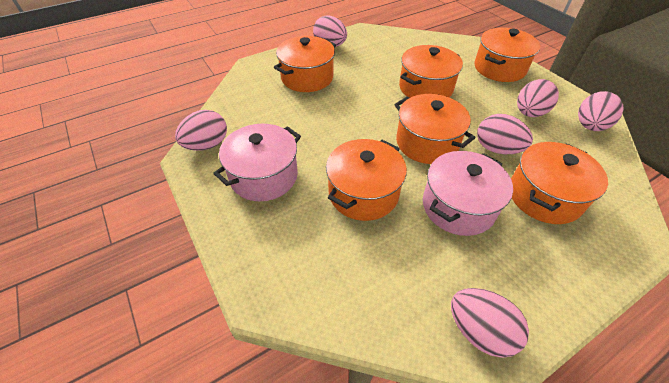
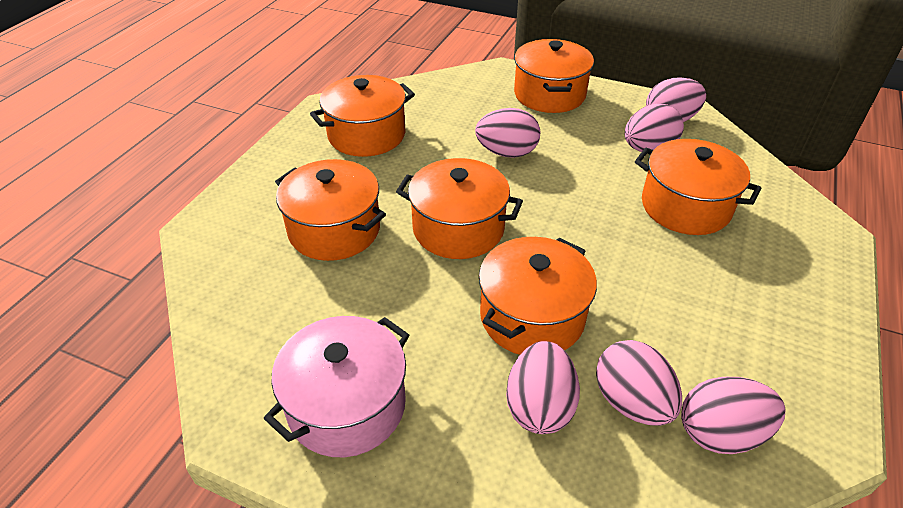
pink pot: [213,124,301,201] [423,151,513,236] = 2 -> [263,316,409,457] = 1

